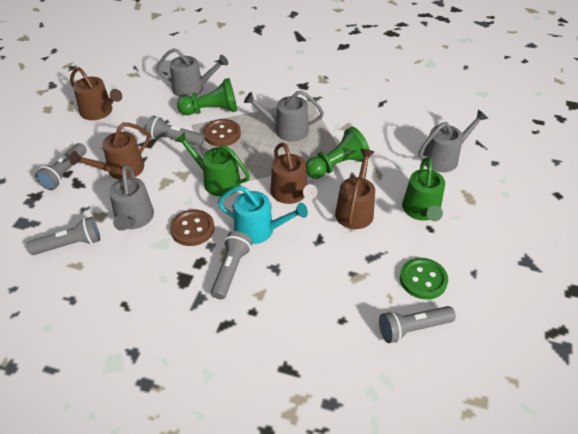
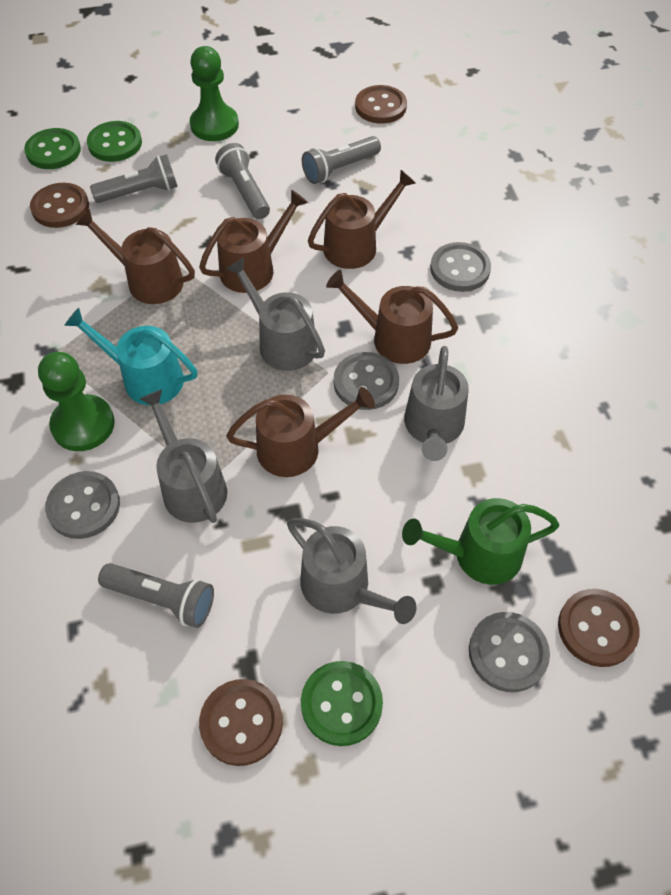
brown button: [170,209,215,246] [203,119,241,147] = 2 -> [30,183,89,228] [199,679,283,766] [355,85,407,124] [558,589,640,667] = 4
brown watering can: [69,123,150,180] [70,67,122,120] [270,142,318,204] [335,149,375,229] = 4 -> [76,209,195,304] [199,190,308,293] [226,387,375,477] [308,170,416,269] [326,270,458,364] = 5
green button: [400,258,448,300] = 1 -> [24,128,81,169] [87,121,142,162] [301,661,383,746] = 3
green watering can: [175,132,250,197] [402,157,445,221] = 2 -> [402,498,559,585] = 1
grey button: none = 0 -> [45,471,120,539] [334,352,399,410] [430,242,491,292] [469,612,550,692] = 4
grey flashlight: [27,217,100,255] [35,143,87,190] [146,116,205,146] [211,231,252,300] [379,306,456,343] = 5 -> [90,154,178,203] [98,563,214,628] [215,143,270,219] [302,136,381,184] = 4

